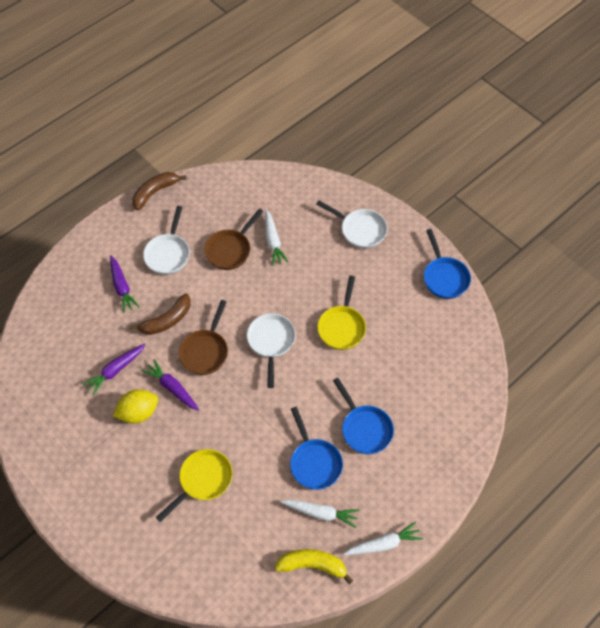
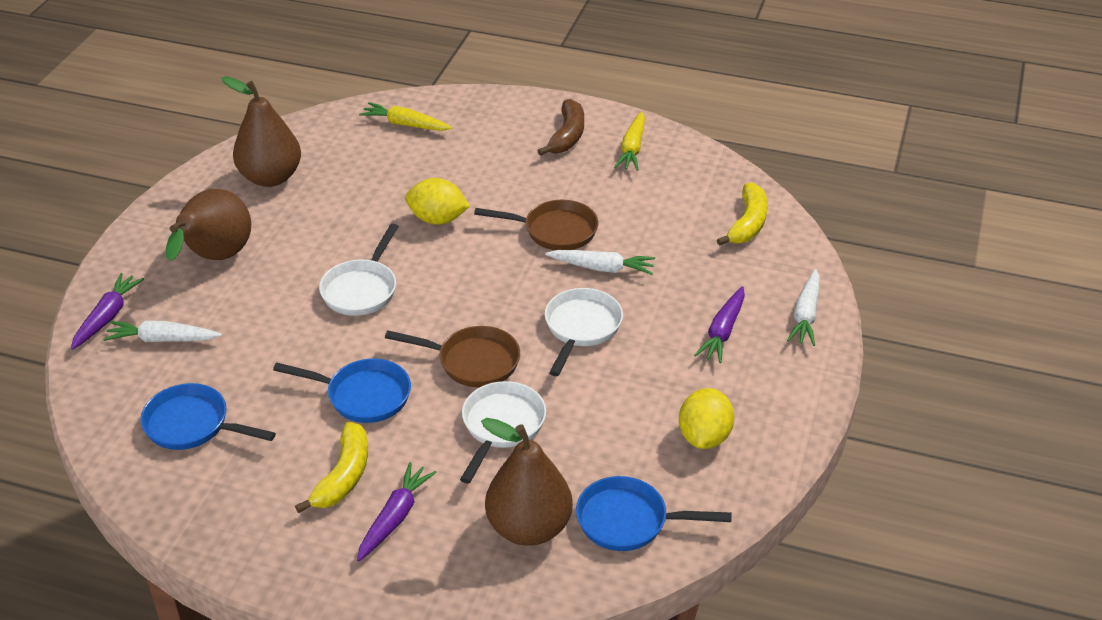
brown banana: [130,293,191,335] [133,172,186,210] = 2 -> [537,99,584,156] = 1
brown pear: none = 0 -> [166,189,251,261] [222,76,301,187] [481,418,573,546] = 3
yellow banana: [275,549,353,584] = 1 -> [295,422,368,513] [717,183,768,246] = 2
yellow carrot: none = 0 -> [359,102,453,131] [614,112,645,171] = 2
yellow lemon: [113,389,158,424] = 1 -> [405,178,470,225] [679,388,734,449] = 2
yellow pan: [156,449,233,522] [317,276,366,350] = 2 -> none = 0

